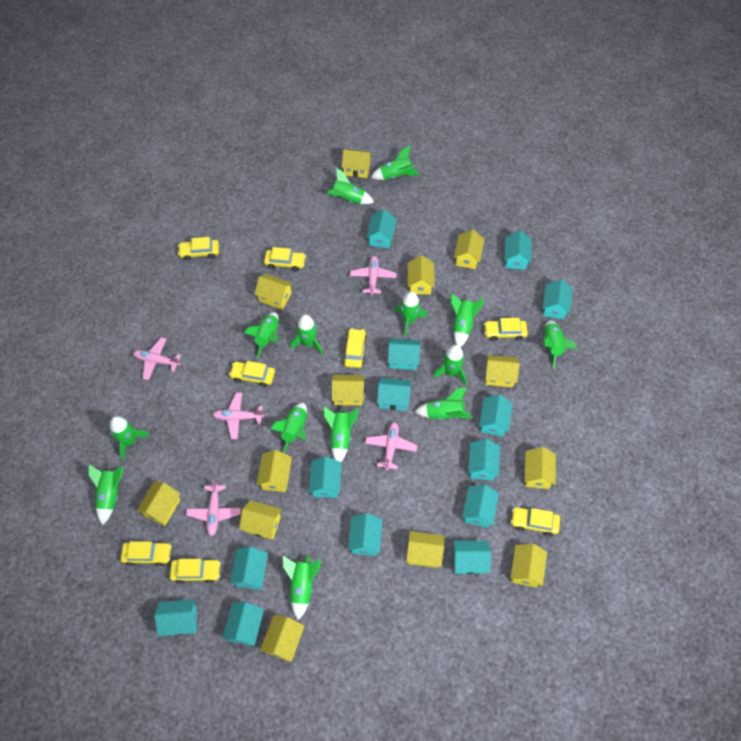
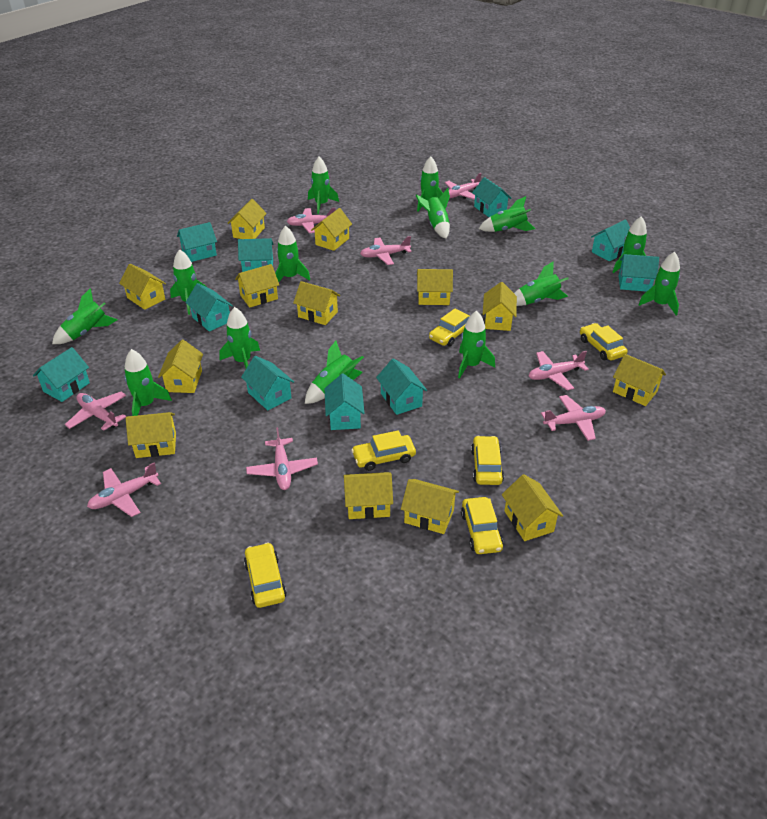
pink plane: [133,337,181,380] [186,479,241,537] [212,393,264,439] [350,256,396,295] [365,422,417,471] = 5 -> [65,391,126,431] [87,462,161,517] [246,427,318,490] [287,208,336,233] [360,236,412,265] [445,173,482,200] [529,351,589,391] [541,395,606,441] = 8
turquoise house: [154,599,197,636] [222,602,264,646] [230,547,268,590] [309,456,341,498] [348,513,382,556] [367,209,397,248] [377,378,411,411] [388,339,420,370] [453,541,491,574] [462,485,499,528] [468,439,500,481] [479,394,513,436] [505,230,532,270] [543,279,573,320] = 14 -> [33,347,90,402] [177,222,217,262] [185,283,233,332] [238,238,274,272] [241,356,294,410] [324,374,365,430] [376,358,427,415] [472,177,511,217] [591,220,630,262] [619,254,659,292] = 10
yellow car: [120,541,171,566] [170,559,221,584] [178,237,219,261] [229,361,275,387] [264,247,306,271] [343,328,367,368] [484,318,528,341] [511,507,560,536] = 8 -> [244,542,287,608] [351,430,416,471] [429,309,470,346] [461,497,503,554] [471,436,504,485] [580,323,628,361] = 6

